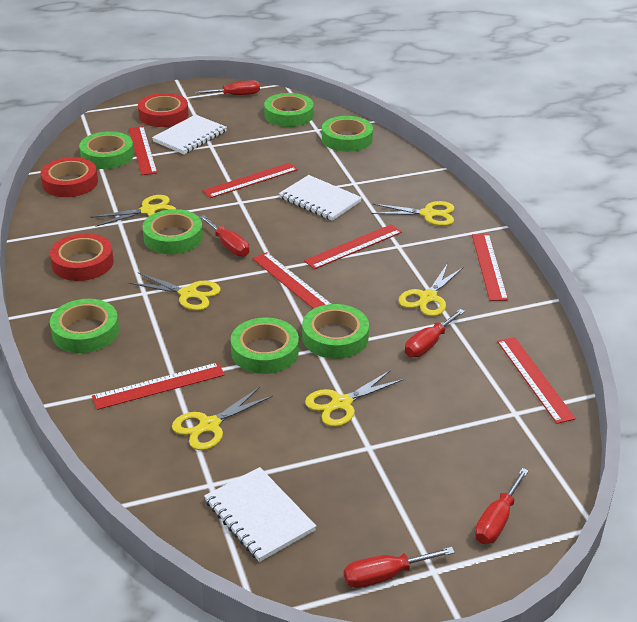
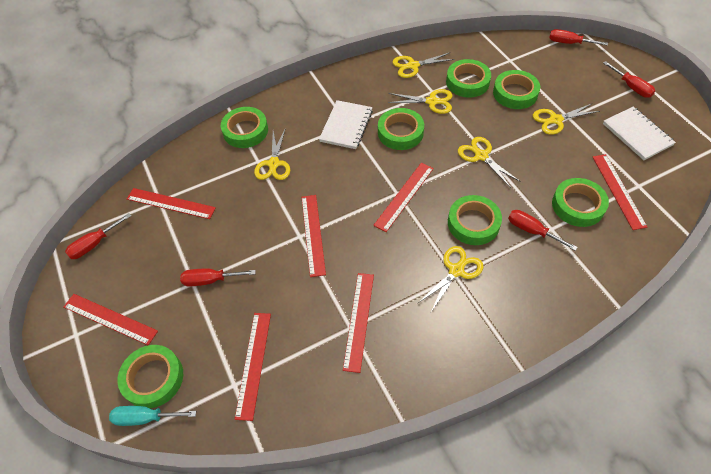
red tape: [41,157,98,197] [50,233,114,281] [138,93,189,127] = 3 -> none = 0
turquoise screwdriver: none = 0 -> [109,406,196,426] = 1
white notebook: [152,114,227,154] [204,467,316,562] [279,175,362,221] = 3 -> [319,100,373,149] [603,107,676,160] = 2

